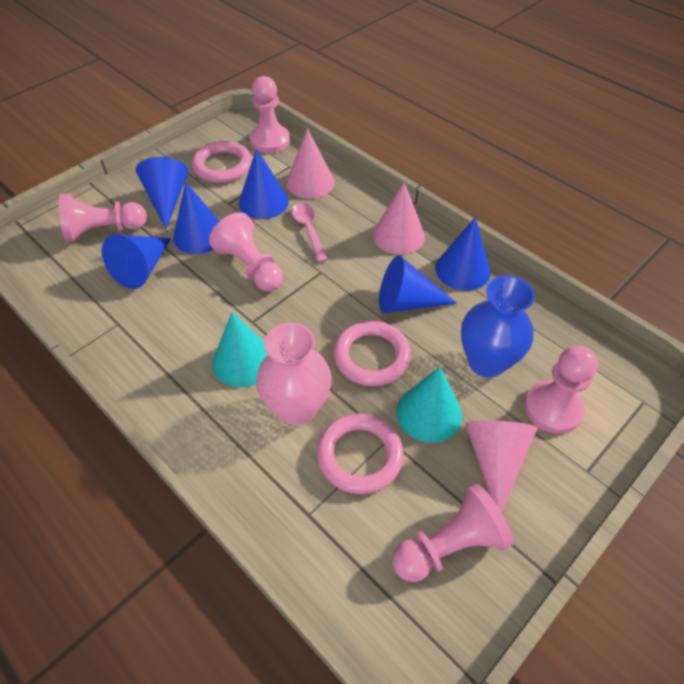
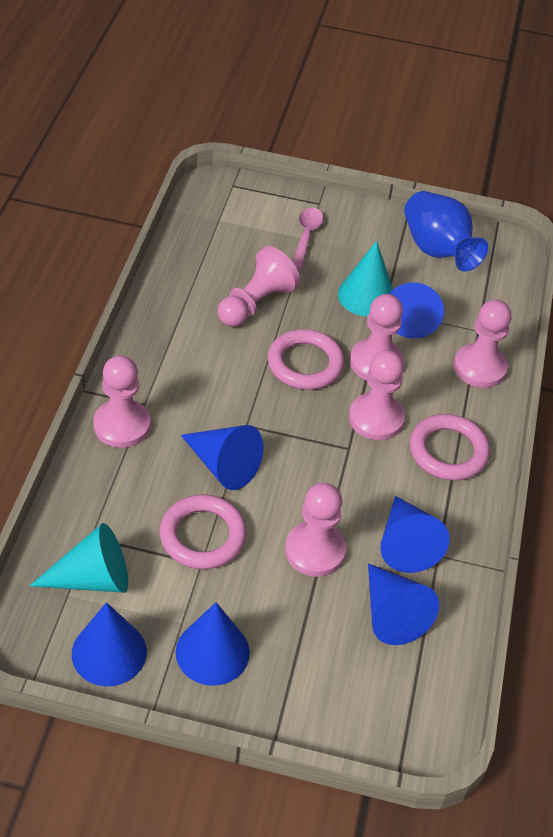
pink cone: [286,129,335,199] [373,182,425,255] [465,421,538,513] = 3 -> none = 0
pink pawn: [59,194,147,242] [209,212,283,292] [250,76,290,153] [392,484,514,582] [524,346,598,434] = 5 -> [93,355,151,448] [218,246,300,327] [285,483,346,577] [349,350,405,440] [350,294,404,380] [454,300,512,388] = 6
pink vase: [256,323,332,425] = 1 -> none = 0

